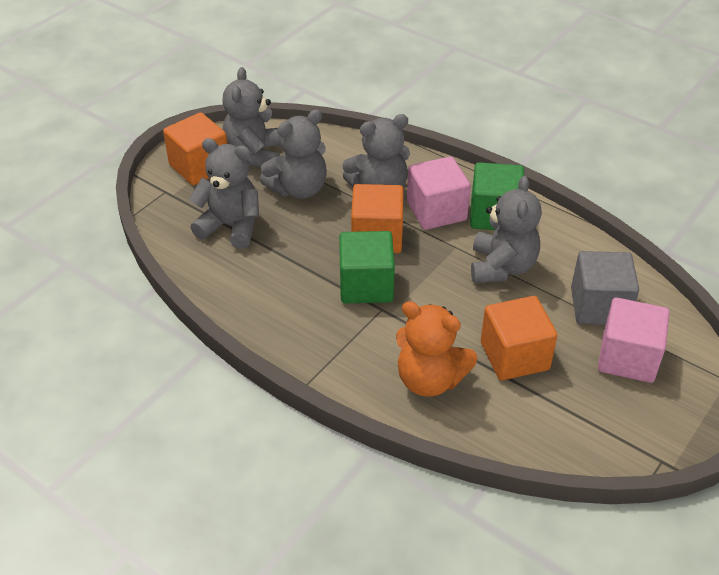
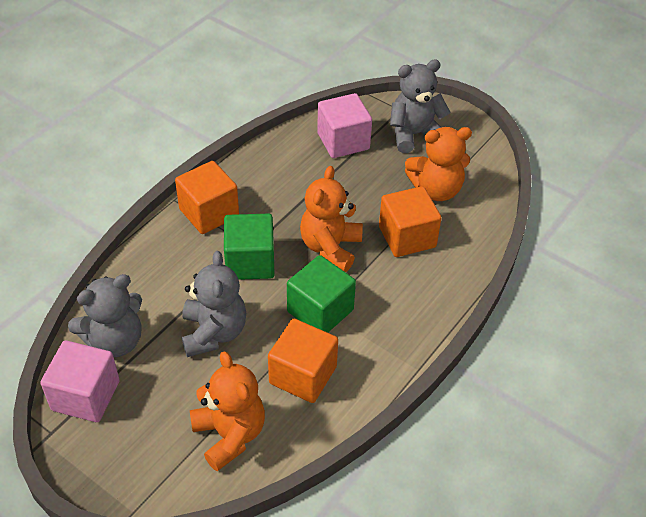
grey cube: [571,251,639,325] = 1 -> none = 0
grey teddy bear: [189,138,259,249] [222,67,280,168] [260,110,327,199] [342,114,410,188] [471,176,542,283] = 5 -> [68,274,142,357] [182,251,246,357] [390,59,451,153] = 3
orange teddy bear: [396,301,478,397] = 1 -> [190,351,265,471] [300,166,363,272] [405,127,472,201] = 3

